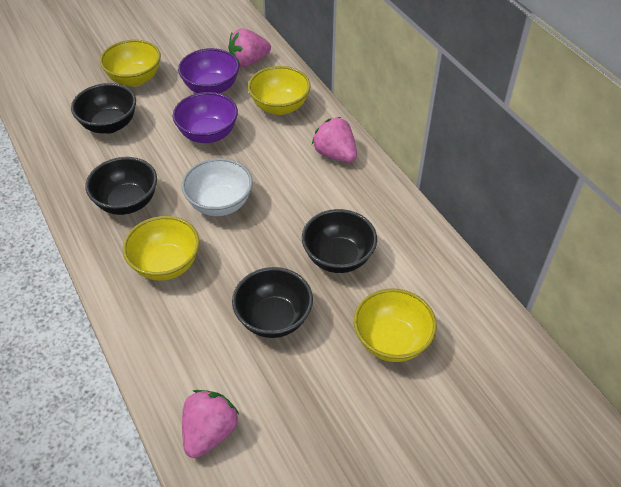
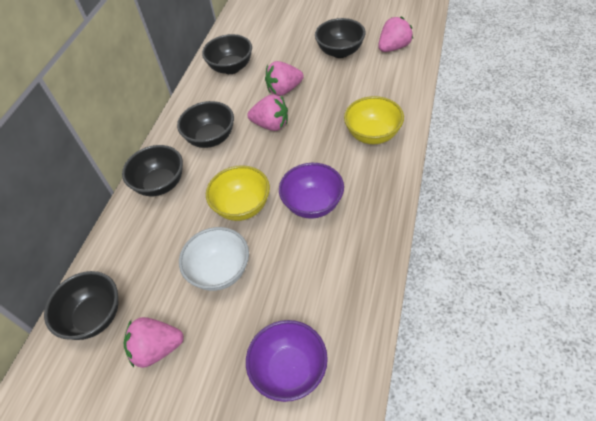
black bowl: [71,83,136,134] [85,157,157,215] [232,267,313,338] [302,209,377,273] = 4 -> [44,271,119,340] [122,145,183,196] [177,101,234,148] [202,34,252,74] [315,18,366,58] = 5
pink strawberry: [182,390,239,458] [228,29,271,67] [312,117,357,163] = 3 -> [124,317,184,368] [247,94,288,131] [265,61,304,96] [378,17,413,52] = 4
yellow bowl: [100,40,161,87] [123,216,200,281] [248,66,311,115] [354,288,437,362] = 4 -> [206,165,270,221] [344,96,404,144] = 2

